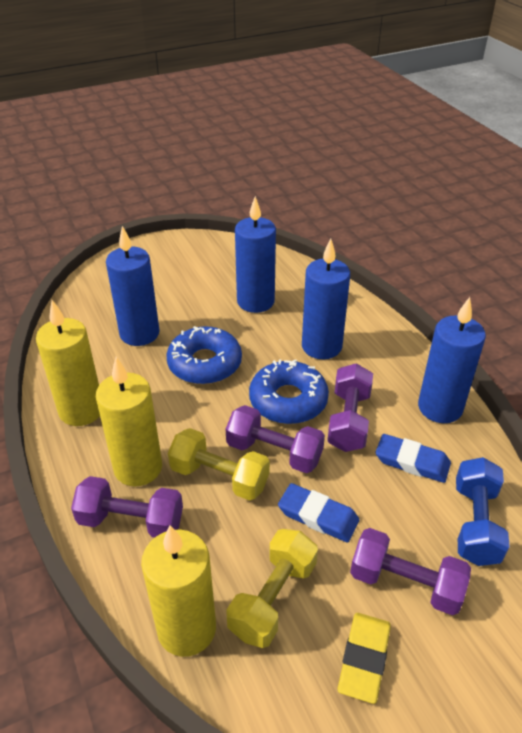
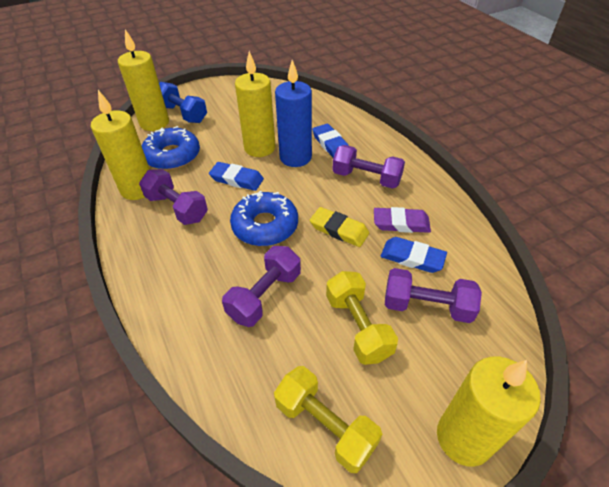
blue candle: [106,226,160,346] [235,196,276,313] [302,238,350,359] [418,297,486,423] = 4 -> [275,60,312,167] = 1
blue eraser: [278,483,359,543] [376,434,451,483] = 2 -> [209,162,264,191] [312,124,349,158] [381,237,447,273] = 3
purple eraser: none = 0 -> [374,207,431,233] = 1
yellow candle: [36,300,100,426] [96,357,162,487] [141,525,216,657] = 3 -> [91,90,150,200] [118,29,169,131] [235,51,276,157] [437,357,541,467] = 4

